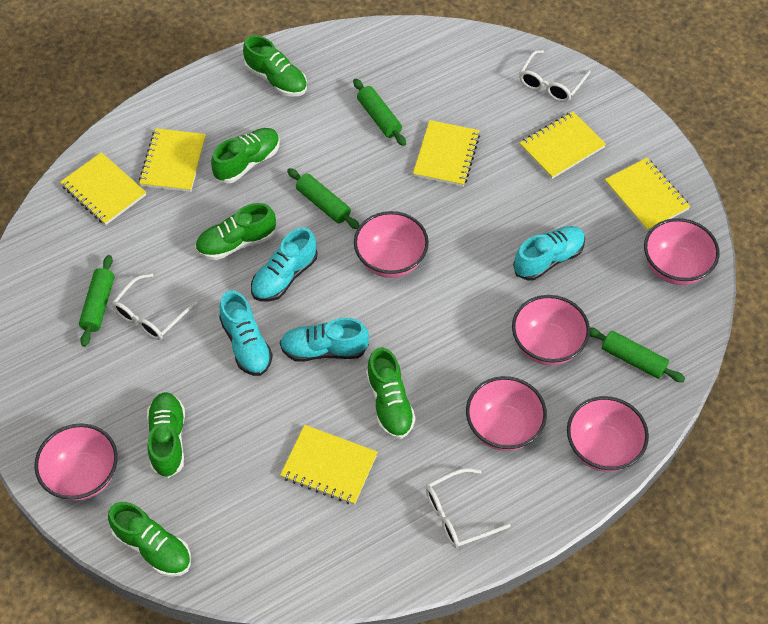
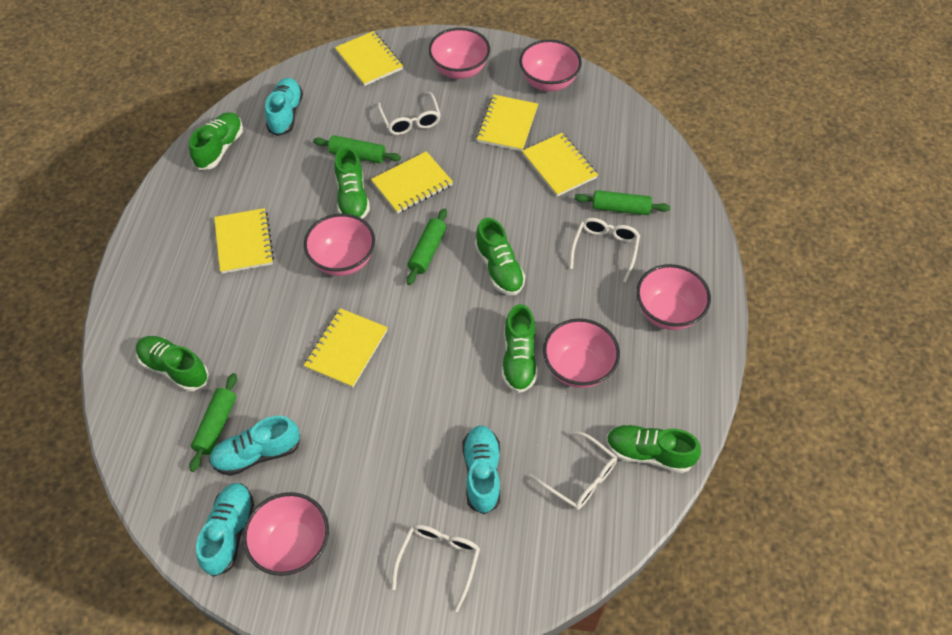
white glasses: [112,273,198,340] [426,468,511,548] [519,50,591,102] = 3 -> [377,92,441,135] [392,524,480,612] [529,430,617,510] [569,218,640,282] = 4

